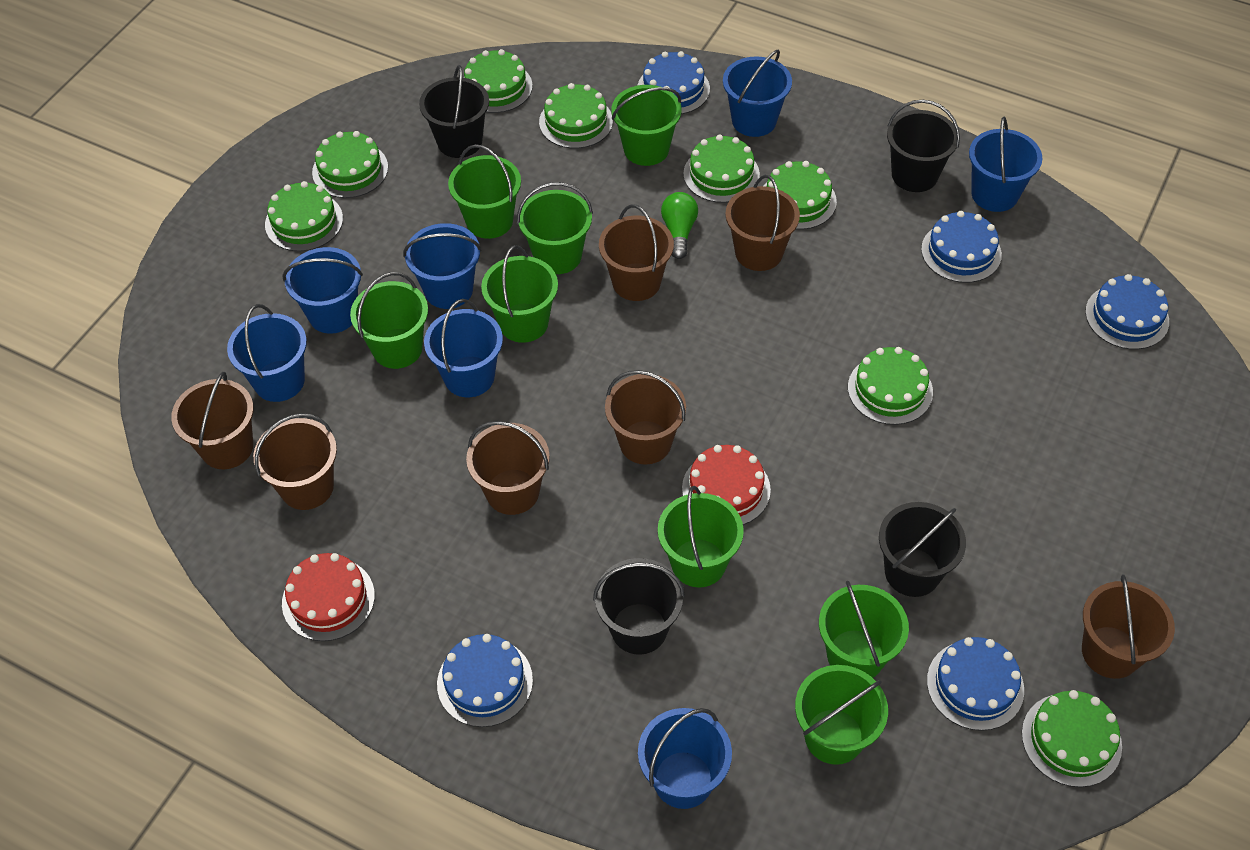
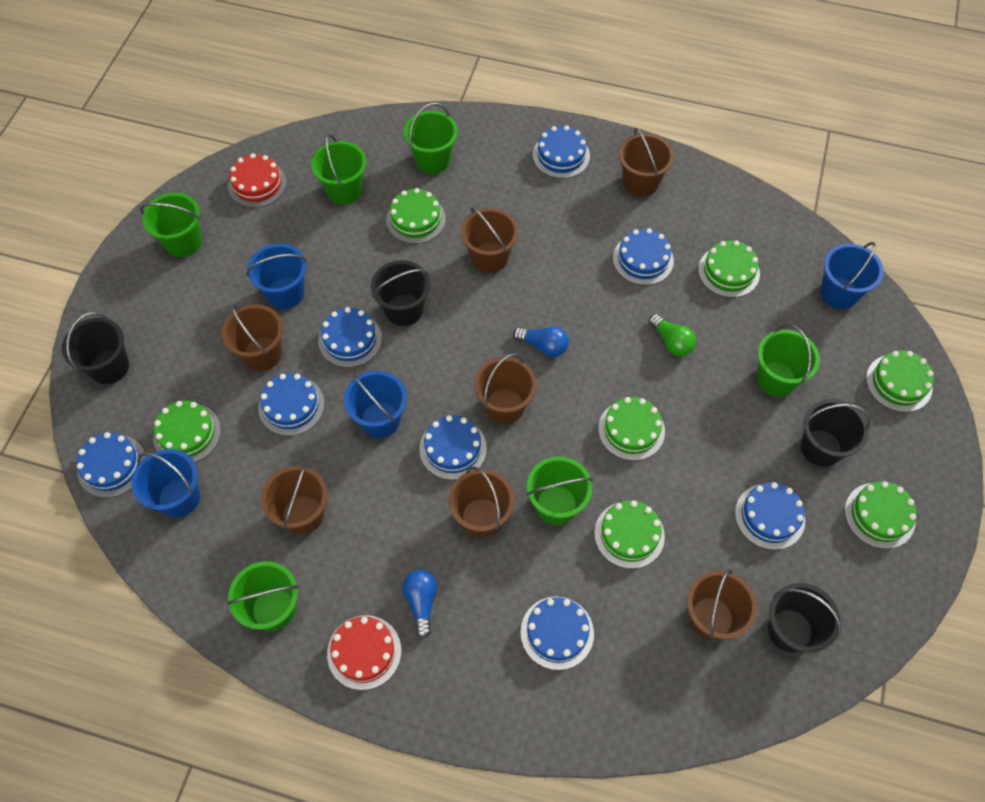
blue bucket: [227,304,307,402] [283,247,363,334] [403,223,482,309] [424,299,503,397] [638,708,732,809] [723,50,792,137] [969,117,1042,212] = 7 -> [131,449,200,518] [247,244,307,309] [344,371,407,438] [820,242,884,309] = 4
blue cake: [437,634,533,727] [637,51,710,114] [921,211,1002,283] [927,637,1024,731] [1085,274,1169,349] = 5 -> [76,432,146,498] [258,373,324,436] [318,307,382,367] [419,415,487,480] [521,597,594,670] [533,125,590,178] [613,228,674,285] [735,482,805,550] = 8
blue light bulb: none = 0 -> [402,570,437,638] [513,326,569,357] = 2
green bucket: [350,272,428,369] [448,144,521,239] [481,245,558,343] [517,182,593,274] [611,85,682,166] [658,486,744,588] [795,665,888,765] [819,581,909,678] = 8 -> [140,193,202,257] [227,561,299,631] [311,134,366,205] [404,103,458,174] [526,456,593,525] [757,324,820,397] = 6
green cake: [265,181,343,251] [312,131,388,198] [463,49,532,113] [539,83,613,148] [683,134,760,203] [764,161,837,230] [848,347,933,425] [1022,690,1122,787] = 8 -> [153,401,221,463] [386,188,446,244] [594,501,665,569] [598,397,665,461] [698,240,760,298] [845,481,916,549] [866,351,934,412] = 7

